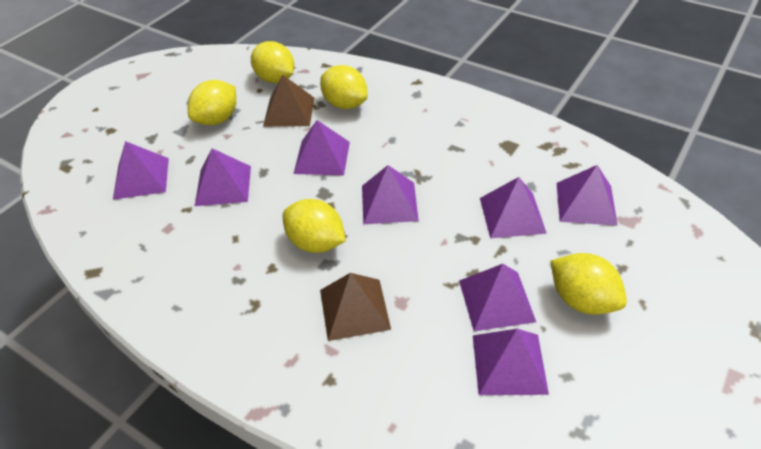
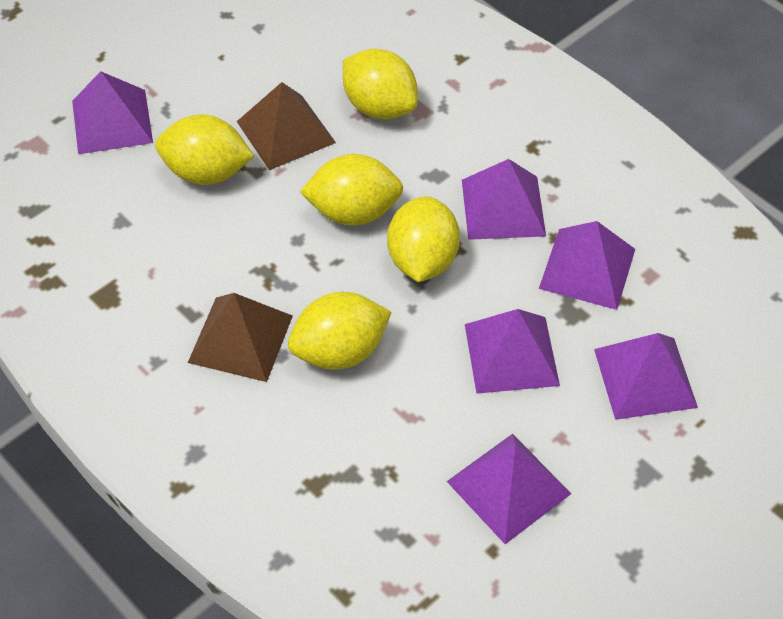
purple pyramid: [113,141,169,200] [195,148,251,206] [294,120,350,175] [362,165,419,224] [459,264,536,331] [473,329,549,395] [480,177,547,238] [557,165,618,226] = 8 -> [72,71,153,154] [446,434,571,544] [462,159,546,240] [465,309,560,394] [539,221,635,310] [594,333,698,420] = 6

